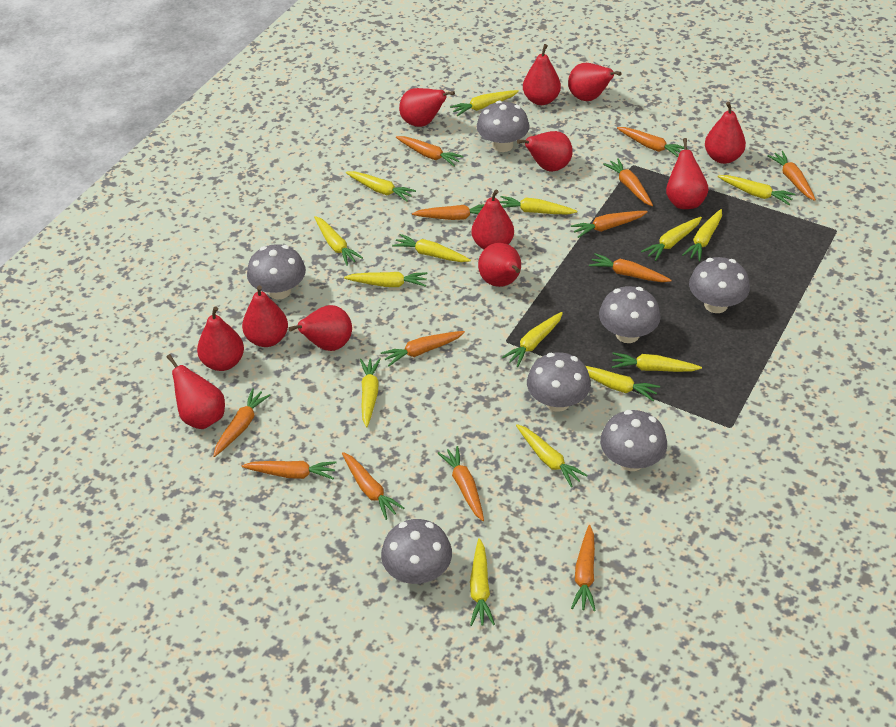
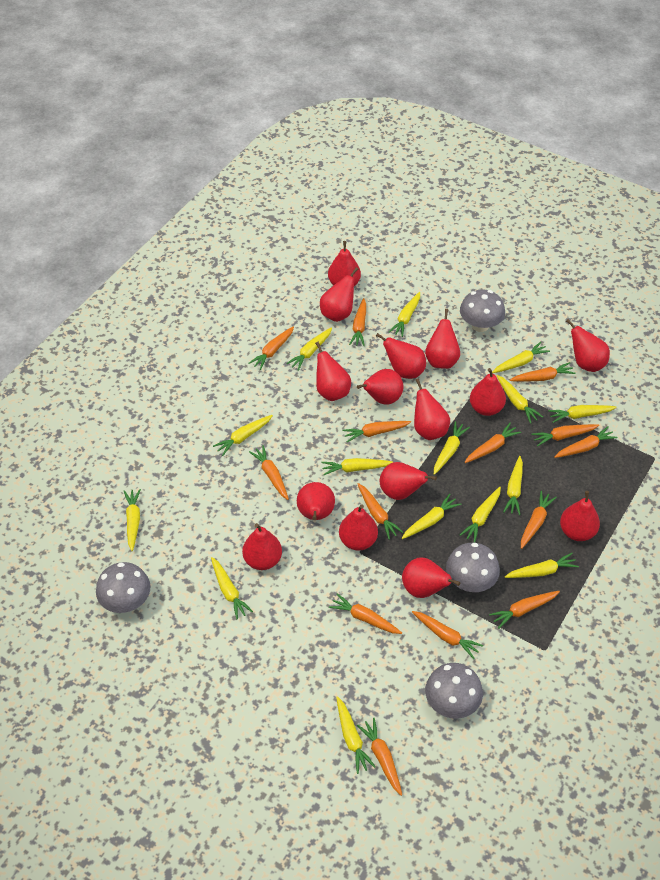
grey mushroom: [247,244,306,300] [381,519,452,584] [477,101,529,152] [527,352,591,412] [599,286,661,343] [600,410,667,471] [689,257,750,313] = 7 -> [96,562,151,613] [425,663,483,719] [446,543,500,592] [460,289,505,332] = 4
orange carrot: [213,388,270,457] [242,461,336,479] [342,452,404,520] [381,331,465,366] [396,136,464,167] [412,204,485,220] [438,446,484,521] [571,211,648,238] [571,525,596,611] [589,253,672,282] [603,158,653,206] [617,127,688,157] [767,151,816,201] = 13 -> [249,326,294,370] [249,445,289,500] [329,593,402,634] [342,421,411,442] [349,298,366,346] [357,718,402,796] [358,483,403,540] [412,611,483,659] [464,423,521,463] [489,591,560,629] [510,362,576,382] [521,491,557,549] [531,424,599,447] [554,426,618,458] = 14
red pear: [167,354,225,429] [197,306,244,371] [242,285,288,347] [288,305,352,351] [399,88,455,127] [471,189,514,249] [478,243,521,287] [517,131,573,172] [523,44,561,105] [568,63,622,101] [666,138,708,209] [705,102,746,164] = 12 -> [242,523,282,570] [297,482,335,520] [315,342,351,401] [320,267,358,322] [328,241,361,286] [339,504,378,551] [357,369,404,405] [376,333,426,379] [380,462,437,500] [402,557,460,598] [414,378,450,440] [425,309,460,369] [470,368,506,416] [560,491,600,541] [566,319,610,372] = 15

